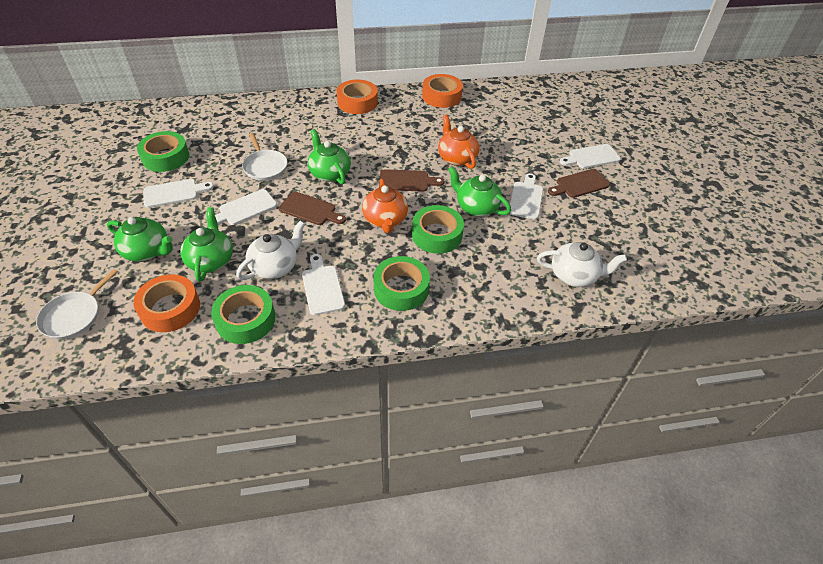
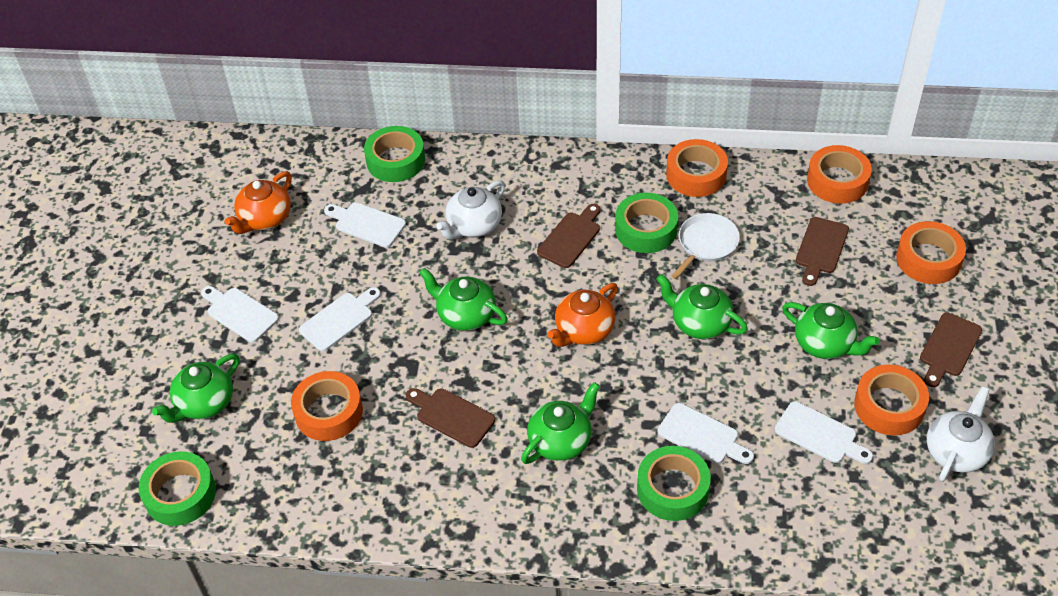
brown cutting board: [279,192,346,225] [379,169,444,192] [548,169,610,198] = 3 -> [406,388,495,448] [537,204,600,268] [796,217,849,286] [920,313,982,387] = 4
green teapot: [107,217,173,262] [180,207,233,282] [308,129,351,184] [448,166,511,216] = 4 -> [152,354,239,423] [419,268,508,331] [521,382,600,464] [656,274,748,339] [782,302,880,359] = 5
orange tape: [133,274,200,332] [337,80,378,114] [422,74,463,108] = 3 -> [291,371,363,441] [666,139,728,197] [807,145,872,204] [854,365,929,435] [896,221,966,284] = 5
white pan: [36,269,118,339] [242,133,287,181] = 2 -> [672,213,740,279] = 1

